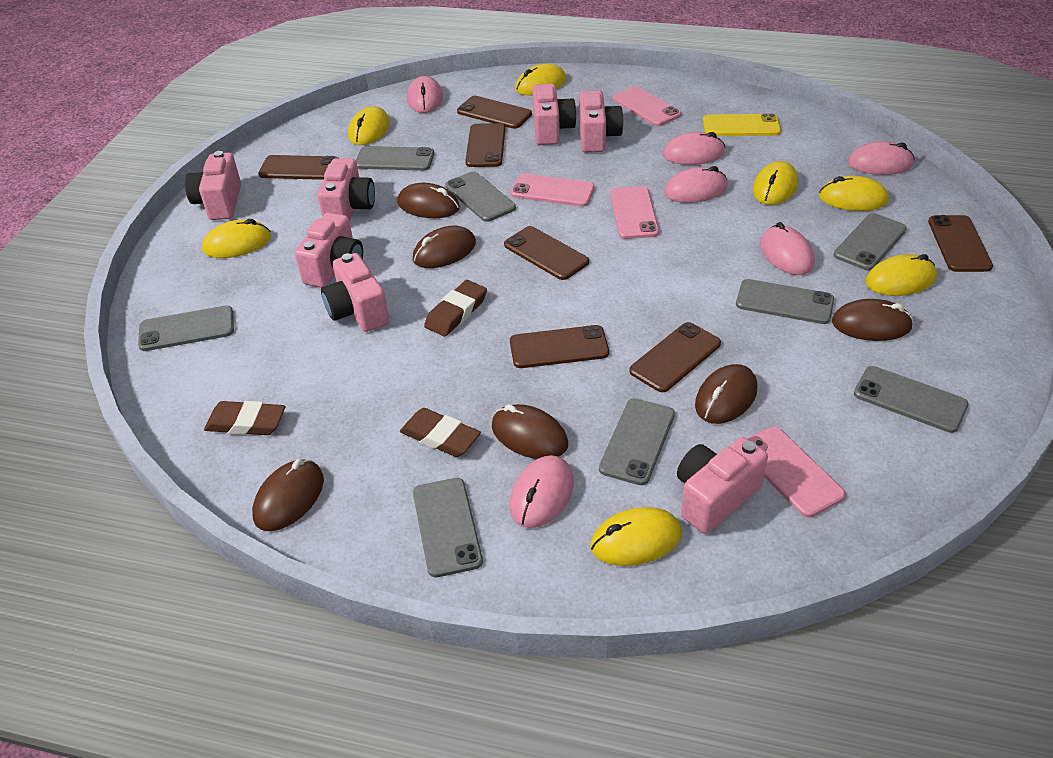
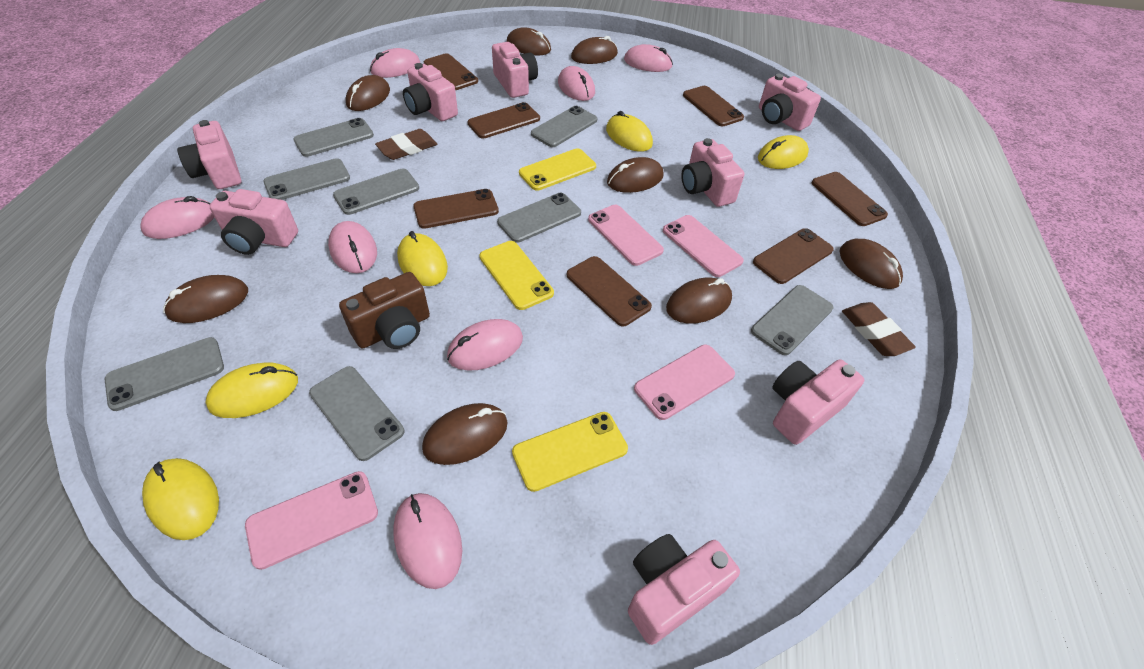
brown camera: none = 0 -> [339,272,430,349] = 1
brown eraser: [204,401,285,435] [400,408,481,457] [424,280,487,337] = 3 -> [375,129,437,160] [842,302,916,356] = 2
brown mouse: [252,459,324,531] [397,183,460,218] [413,226,476,268] [492,404,568,459] [695,364,757,424] [832,299,913,341] = 6 -> [163,275,248,323] [346,75,390,111] [422,403,508,465] [507,27,551,56] [571,36,618,64] [607,157,663,193] [666,277,732,324] [839,239,903,289] = 8
pink camera: [185,151,241,220] [295,213,363,288] [318,158,375,222] [321,253,389,332] [532,84,577,145] [579,90,624,152] [677,437,768,534] = 7 -> [177,120,242,189] [209,189,298,255] [403,63,458,121] [492,42,538,98] [628,534,740,645] [681,138,744,207] [759,74,821,131] [772,359,864,445] = 8
pink mouse: [407,76,443,113] [510,455,574,528] [663,132,725,165] [664,166,728,203] [760,222,815,275] [848,141,914,175] = 6 -> [140,196,214,239] [328,221,377,273] [370,48,420,78] [393,493,462,589] [447,319,523,371] [558,66,595,101] [624,44,673,72] = 7
yellow mouse: [202,219,271,258] [348,106,390,145] [515,63,566,95] [591,507,682,566] [753,161,798,205] [819,175,889,211] [866,254,937,296] = 7 -> [142,458,219,540] [206,362,298,418] [397,231,448,286] [606,111,653,152] [758,135,809,169] = 5
yellow phone: [703,113,781,136] = 1 -> [479,241,554,310] [512,412,628,492] [519,148,596,191] = 3

